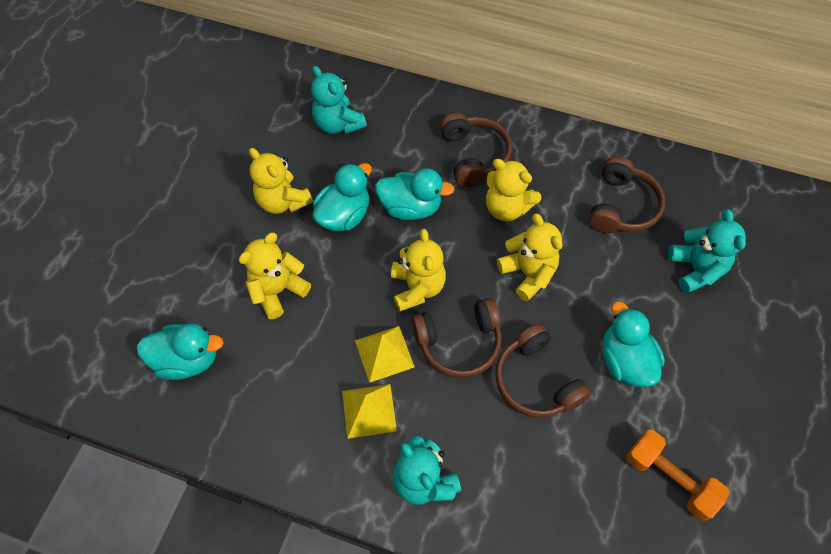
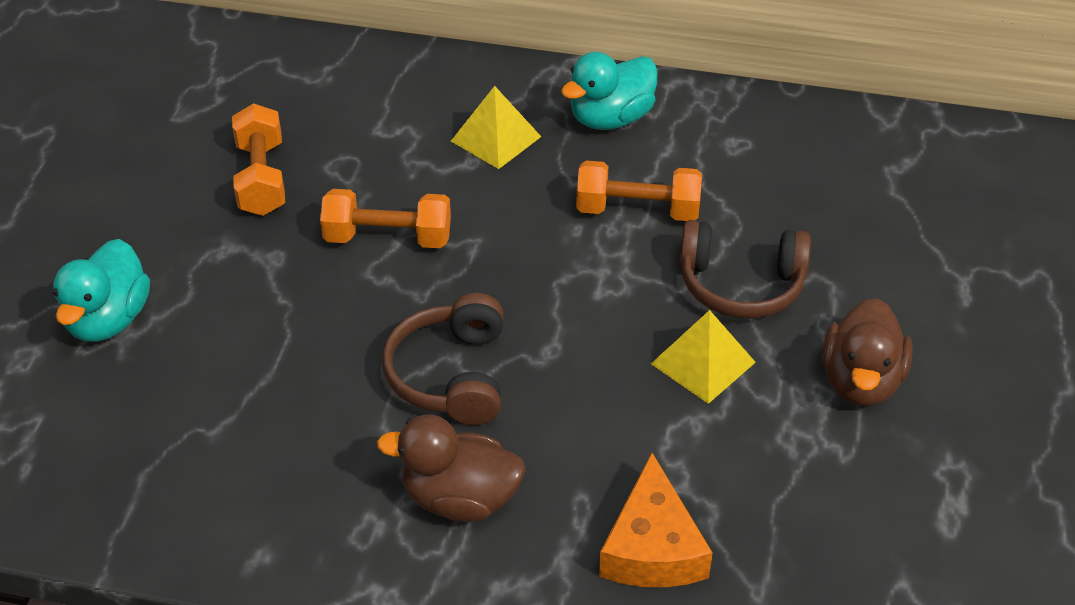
brown duck: none = 0 -> [377,415,526,522] [822,298,913,406] = 2
brown headphones: [412,298,502,378] [440,113,512,187] [495,324,591,418] [589,156,666,233] = 4 -> [382,293,504,425] [680,220,811,318] = 2
orange cheese: none = 0 -> [599,453,713,587] = 1
orange dumbbell: [626,430,729,521] = 1 -> [232,103,285,216] [320,189,451,248] [576,161,702,221] = 3
turquoise duck: [136,323,223,380] [312,163,372,231] [375,168,455,220] [603,301,665,387] = 4 -> [53,239,150,341] [561,52,657,130] = 2
turquoise teddy bear: [311,66,367,134] [393,436,461,505] [668,209,746,293] = 3 -> none = 0
yellow teddy bear: [239,233,311,319] [249,148,313,214] [391,229,446,312] [486,159,541,221] [497,213,562,301] = 5 -> none = 0

